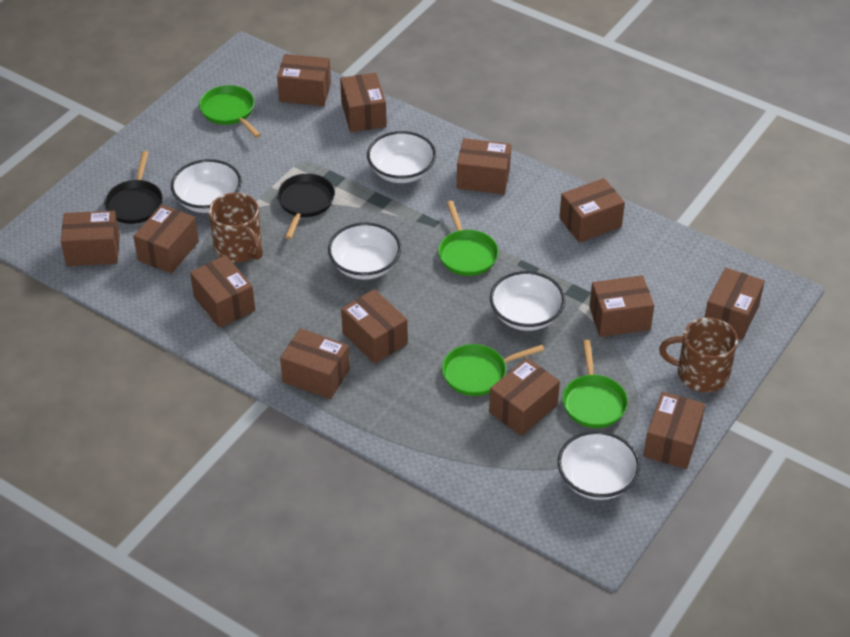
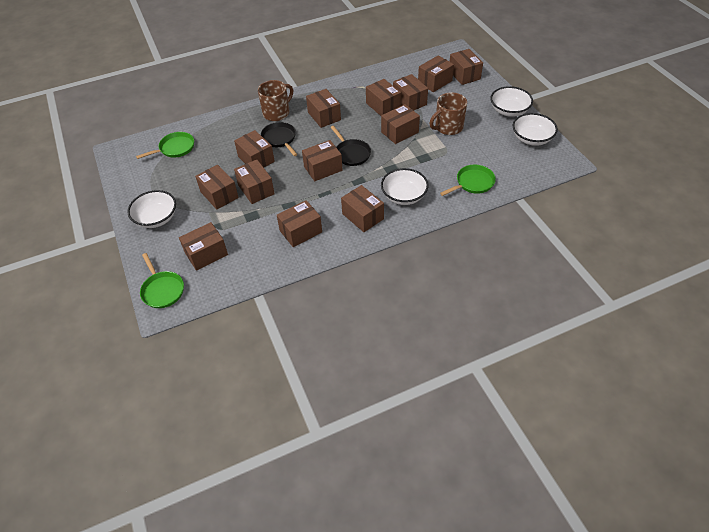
green pan: [199,85,261,138] [438,201,498,276] [442,344,544,396] [562,340,628,428] = 4 -> [136,132,194,159] [140,253,184,308] [440,165,496,196] = 3
white bowl: [171,159,242,213] [328,222,401,280] [367,131,436,183] [490,271,565,331] [558,431,640,500] = 5 -> [127,190,176,228] [381,168,428,205] [490,86,533,117] [513,113,558,146] = 4

